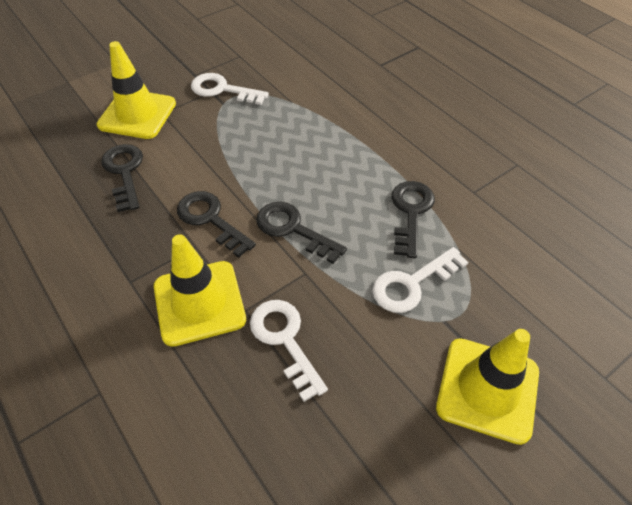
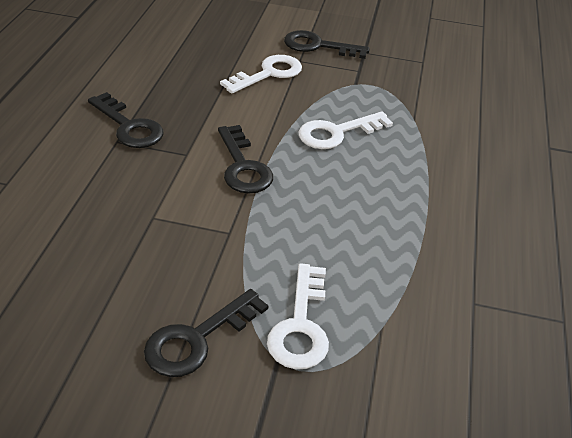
yellow traffic cone: [97,41,176,139] [154,234,246,347] [436,329,539,445] = 3 -> none = 0

